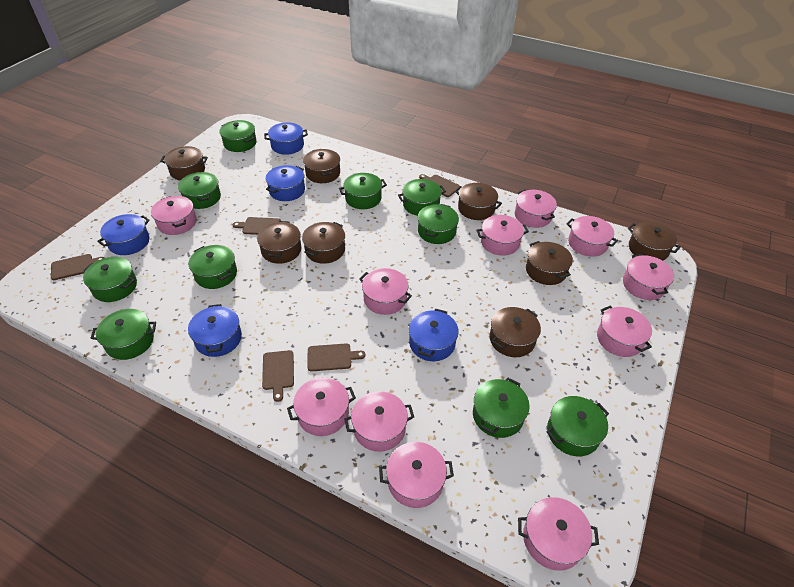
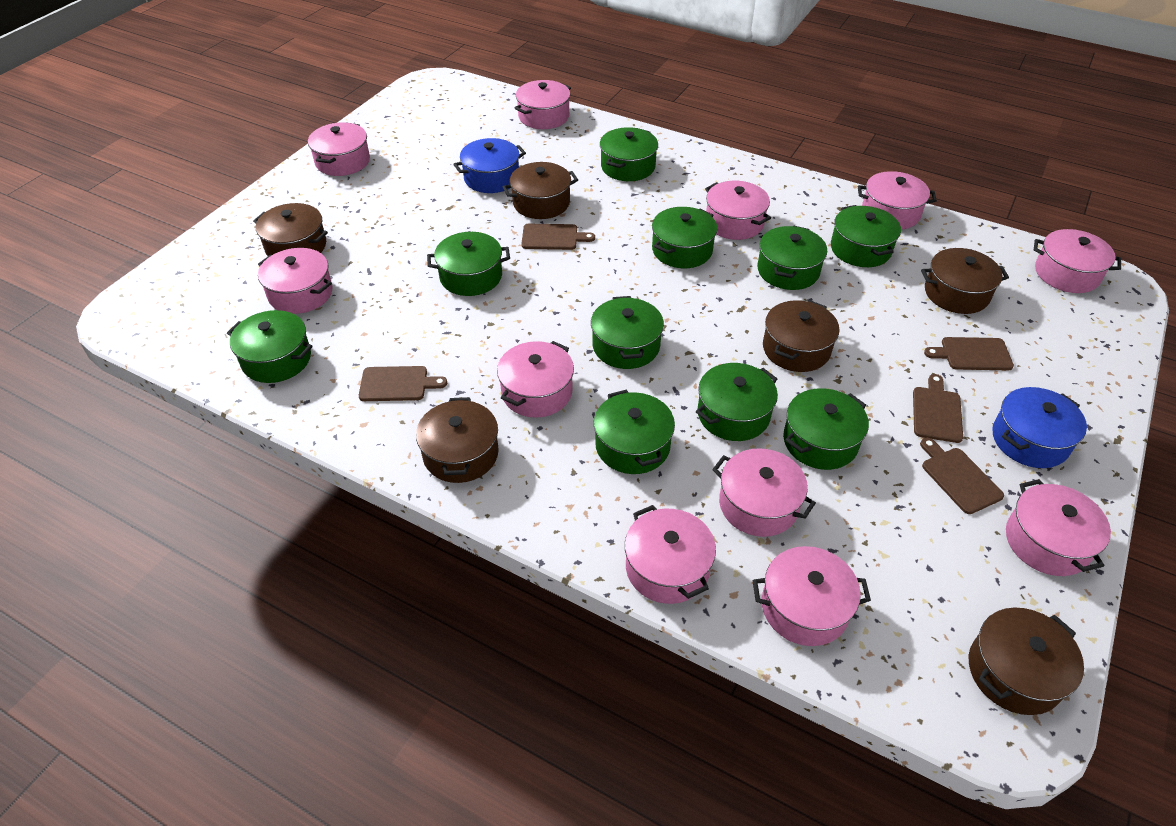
blue pot: [97,214,150,255] [188,304,242,357] [264,122,308,155] [266,165,305,201] [409,309,459,361] = 5 -> [453,138,526,193] [992,387,1087,468] = 2
brown pot: [160,146,208,181] [257,221,301,264] [302,222,345,264] [303,149,340,183] [455,183,502,220] [490,307,541,357] [526,241,573,285] [628,221,681,261] = 8 -> [253,203,328,256] [416,397,499,483] [503,162,578,219] [763,300,839,372] [921,248,1009,314] [969,607,1084,715] = 6

